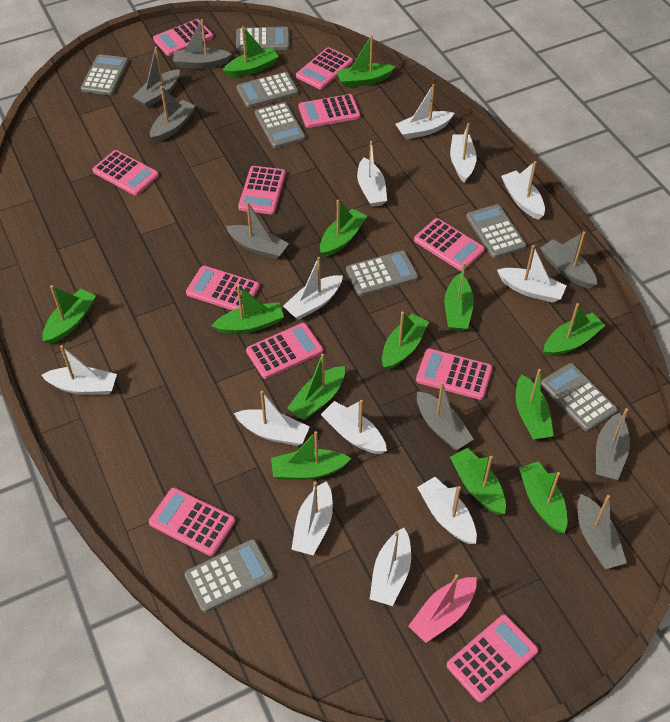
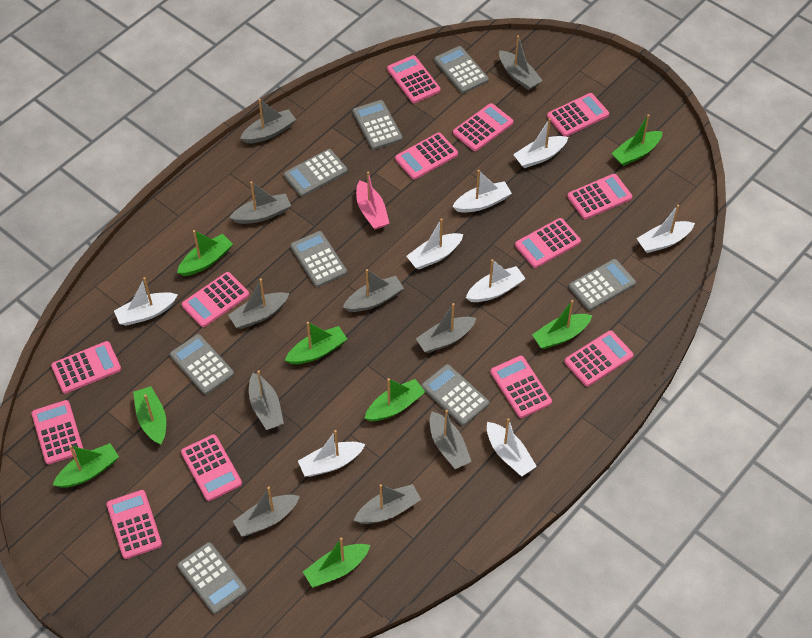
green boat: [42,285,96,344] [212,285,284,334] [223,26,279,77] [271,431,352,480] [287,354,345,420] [320,200,367,257] [336,35,396,87] [382,312,429,370] [444,262,474,331] [450,448,506,515] [516,369,554,440] [519,461,567,533] [543,303,606,356] = 13 -> [53,443,119,488] [133,386,166,445] [177,230,233,276] [285,322,347,364] [303,537,370,588] [364,378,425,421] [532,300,592,349] [611,114,662,166] = 8
grey boat: [133,47,180,108] [150,86,196,142] [173,19,232,69] [226,201,289,259] [417,382,474,450] [540,231,597,289] [578,494,627,569] [596,408,630,480] = 8 -> [228,278,289,329] [229,181,291,224] [233,487,300,537] [240,99,296,143] [249,370,284,430] [343,269,404,312] [354,484,421,524] [416,303,476,353] [430,410,472,469] [499,35,543,90] = 10
pink calculator: [92,150,159,196] [149,488,236,556] [153,19,213,56] [186,266,260,310] [238,166,286,215] [246,323,323,379] [296,47,353,89] [298,94,360,128] [414,218,485,271] [416,348,493,400] [447,614,538,703] = 11 -> [32,400,83,464] [51,341,121,394] [107,490,162,559] [181,434,242,501] [182,272,249,327] [387,55,440,103] [395,133,458,180] [453,103,513,151] [491,356,552,418] [515,218,581,268] [547,93,609,137] [564,330,633,386] [567,174,632,219] = 13
white boat: [41,345,117,395] [234,391,310,446] [283,257,343,320] [291,481,333,555] [321,400,387,454] [357,141,387,207] [370,528,411,606] [395,84,454,140] [417,477,477,544] [450,123,477,183] [497,245,567,303] [501,161,545,220] = 12 -> [114,277,178,326] [298,430,365,477] [406,218,463,269] [452,170,512,213] [466,259,526,302] [487,418,537,476] [513,118,568,168] [636,205,695,253] = 8

